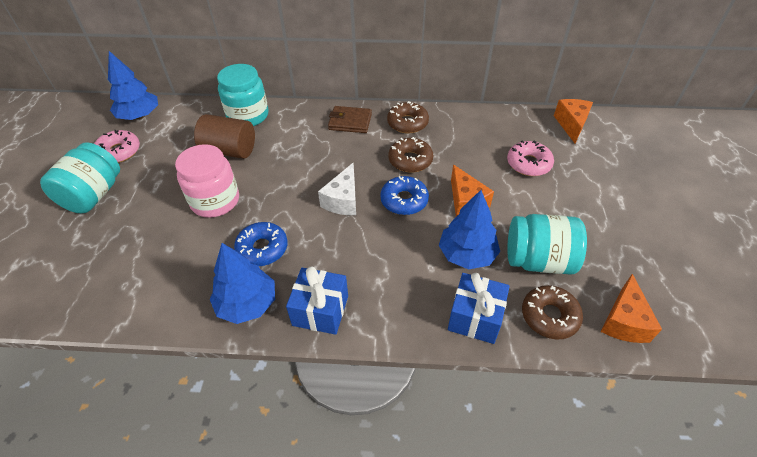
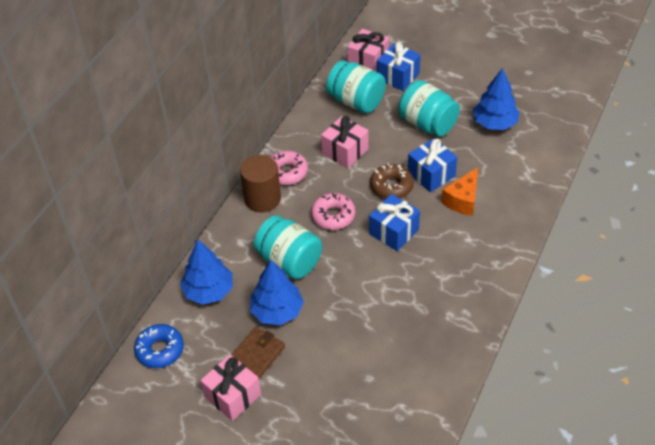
blue donut: [234,222,288,266] [380,176,429,215] = 2 -> [134,324,184,368] = 1
blue gift: [286,266,348,335] [448,273,510,344] = 2 -> [369,194,420,251] [377,42,420,91] [408,138,457,192] = 3
brown donut: [387,101,429,134] [388,137,433,172] [522,285,583,340] = 3 -> [370,163,414,199] = 1
orange cheese: [451,165,494,216] [554,99,593,143] [601,274,662,343] = 3 -> [441,167,478,216] = 1
pink gift: none = 0 -> [200,354,261,421] [321,116,368,168] [348,29,389,72] = 3
pink jar: [175,144,239,218] = 1 -> none = 0
white cheese: [318,163,356,215] = 1 -> none = 0

